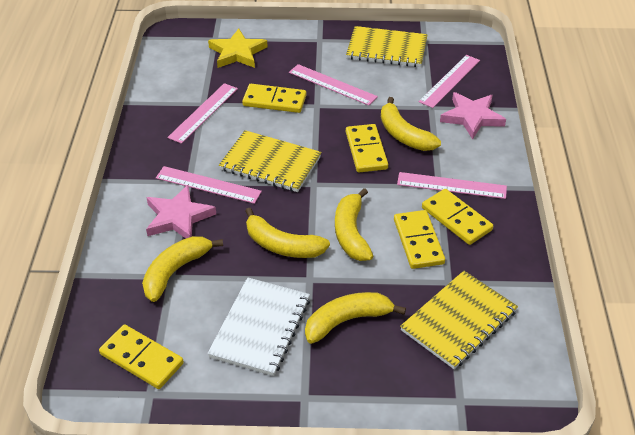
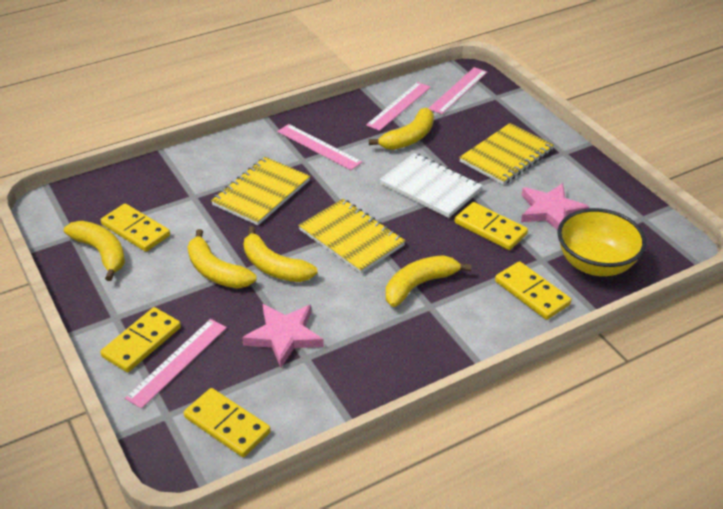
pink ruler: [156,166,262,204] [167,83,238,144] [289,64,378,105] [397,172,507,199] [419,55,480,108] = 5 -> [125,319,227,409] [277,124,362,170] [366,82,431,131] [428,67,487,114] = 4
yellow bowl: none = 0 -> [557,208,646,276] = 1
yellow star: [208,28,268,68] = 1 -> none = 0

